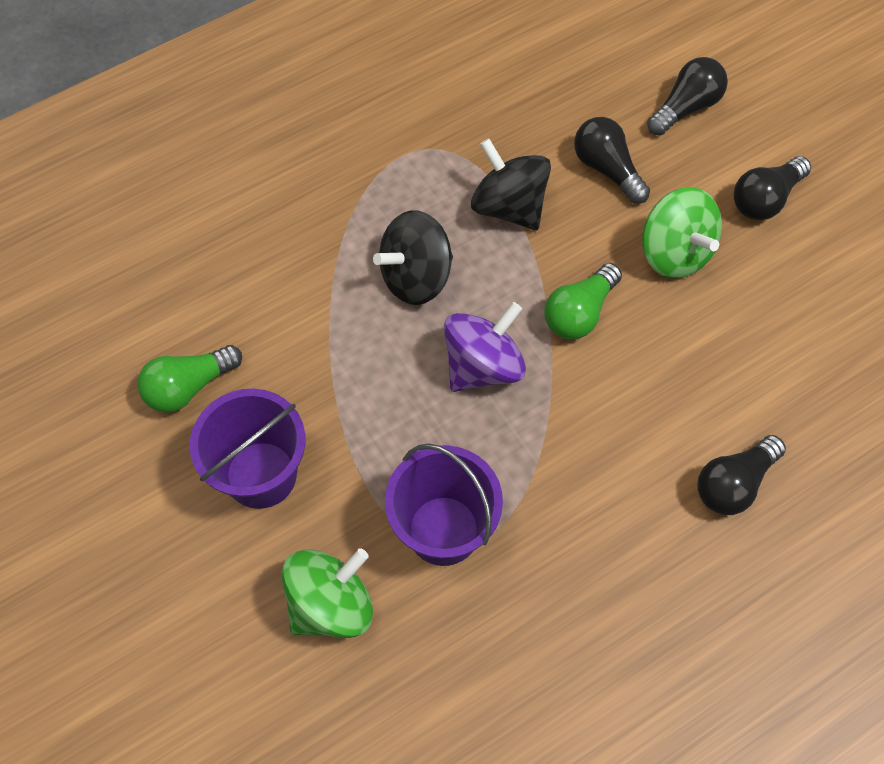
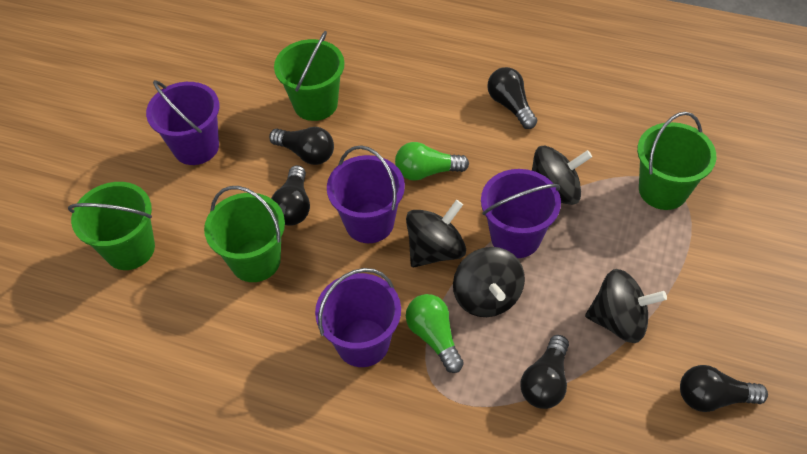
black light bulb: [574,117,650,204] [647,57,728,136] [697,435,786,515] [734,156,811,220] = 4 -> [269,127,334,165] [271,165,310,226] [487,67,537,129] [521,335,569,409] [680,365,768,412] = 5
black spinning top: [373,210,453,305] [471,138,551,230] = 2 -> [406,200,466,267] [453,247,525,317] [532,145,592,205] [585,269,667,343] = 4
green bucket: none = 0 -> [68,182,155,270] [204,186,285,282] [274,31,344,121] [637,112,716,210] = 4
green spinning top: [282,548,373,638] [642,187,722,279] = 2 -> none = 0
purple bucket: [190,389,306,509] [385,443,503,566] = 2 -> [146,80,220,165] [315,268,401,367] [327,145,405,243] [481,169,561,258] = 4
purple spinning top: [444,302,526,392] = 1 -> none = 0

